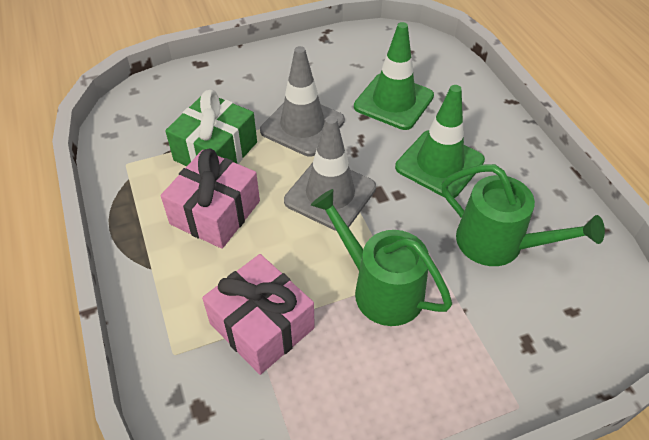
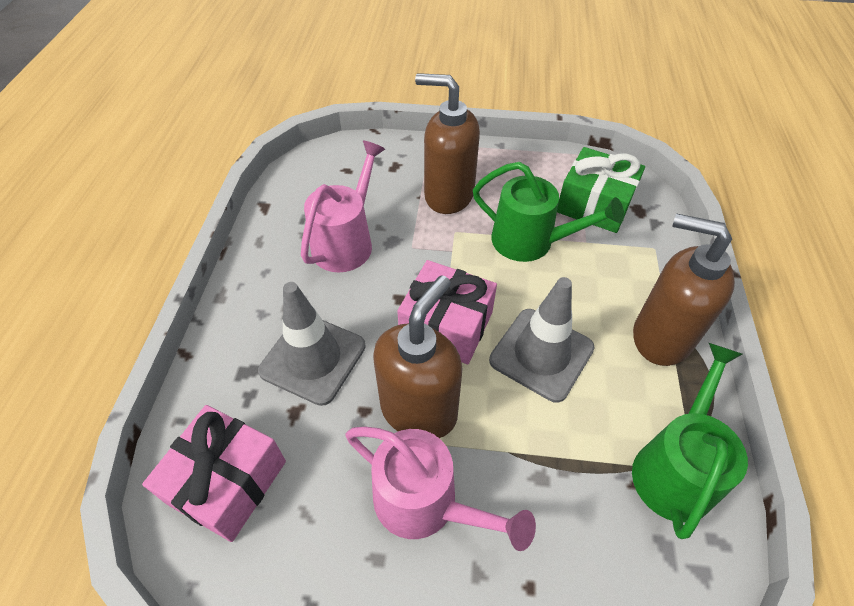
brown soap dispenser: none = 0 -> [373,275,463,438] [415,73,480,214] [633,213,735,366] = 3
green traffic cone: [354,22,434,130] [395,85,485,198] = 2 -> none = 0
pink watering can: none = 0 -> [301,140,385,272] [346,427,536,551] = 2

